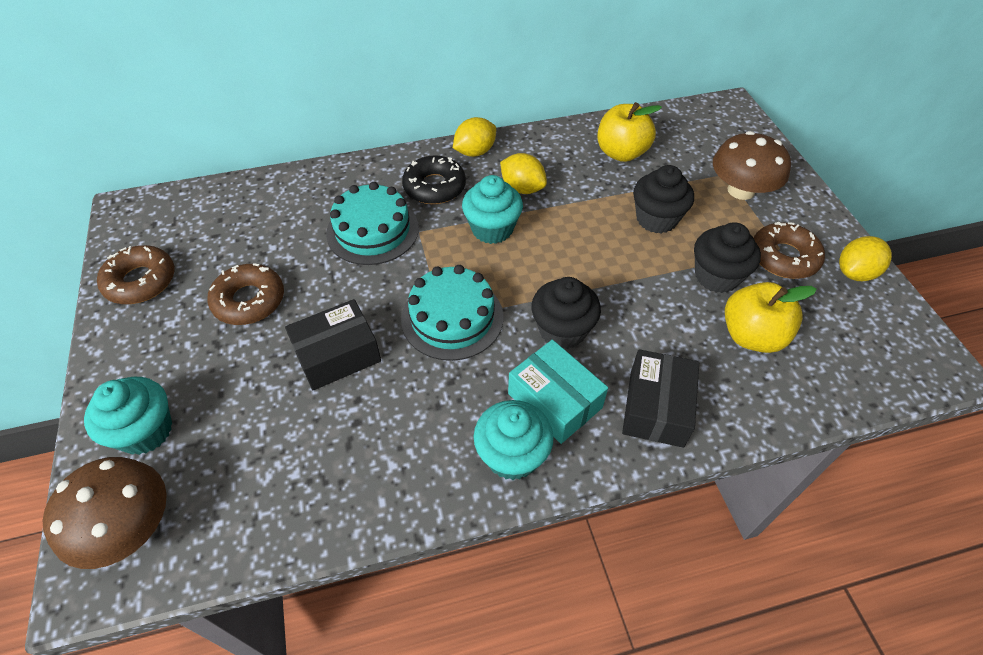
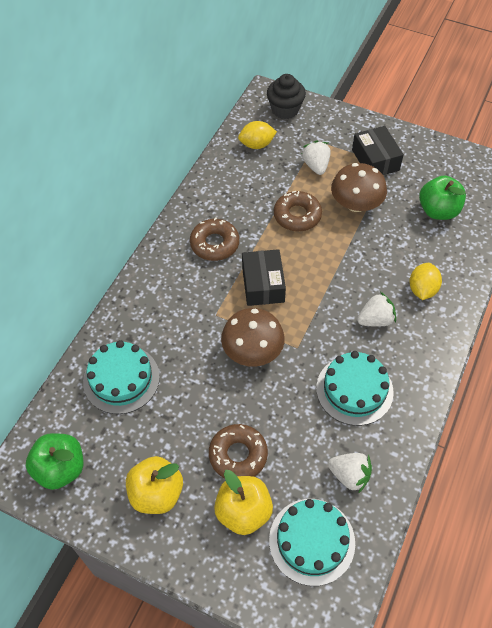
black cupcake: [531,277,601,349] [633,165,694,234] [694,222,761,293] = 3 -> [267,74,306,119] = 1
black donut: [402,156,466,204] = 1 -> none = 0
green apple: none = 0 -> [26,433,83,490] [419,176,466,220] = 2
turquoise box: [508,340,608,444] = 1 -> none = 0
turquoise cake: [326,182,419,265] [401,265,503,361] = 2 -> [83,340,160,414] [269,499,355,586] [316,351,394,426] = 3
turquoise cupcake: [84,377,172,455] [462,175,523,244] [473,400,554,480] = 3 -> none = 0
white strawberry: none = 0 -> [302,140,330,175] [328,453,372,493] [357,292,396,326] = 3
yellow lemon: [453,117,496,157] [500,153,547,194] [839,236,892,281] = 3 -> [238,121,277,149] [409,263,442,300] = 2

